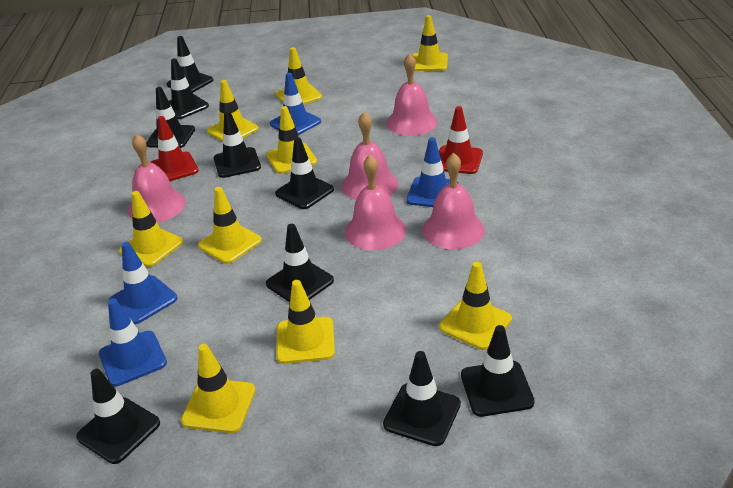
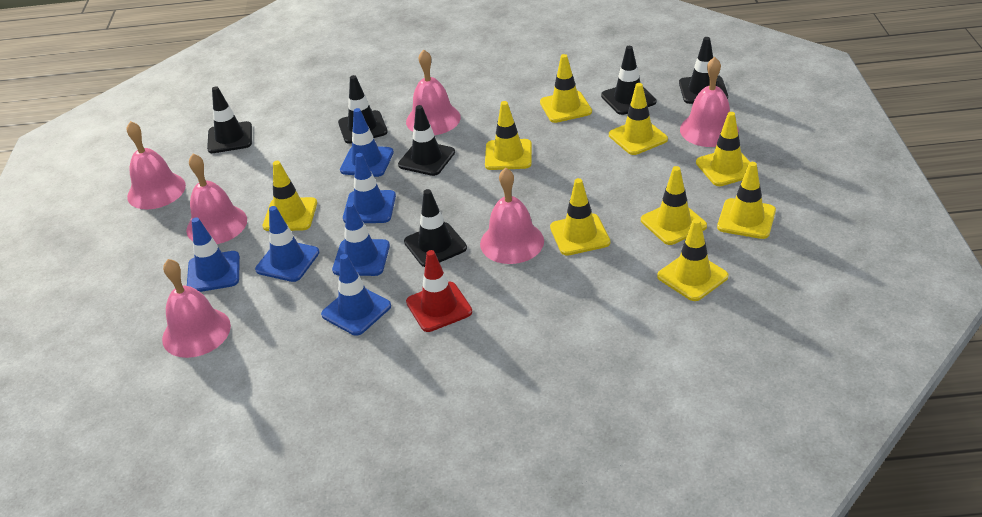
black traffic cone: [76,369,160,464] [146,87,195,148] [166,36,213,92] [169,58,209,119] [214,111,261,178] [266,224,334,302] [275,137,334,209] [383,351,461,446] [461,325,535,417] = 9 -> [207,86,252,153] [338,75,388,144] [398,105,455,176] [404,189,467,267] [601,46,657,115] [679,37,728,104] = 6
blue traffic cone: [99,298,167,387] [109,242,177,324] [270,73,321,135] [406,137,459,207] = 4 -> [187,217,240,292] [255,206,320,282] [321,254,391,336] [332,202,390,276] [340,108,394,177] [343,153,396,223] = 6
pink bell: [128,134,186,223] [342,112,398,200] [345,155,406,250] [386,53,437,136] [422,153,485,249] = 5 -> [127,121,186,209] [162,259,231,358] [186,154,247,244] [406,49,461,135] [480,168,544,264] [680,57,739,147] = 6
red traffic cone: [150,116,199,181] [439,106,483,174] = 2 -> [406,250,472,332] = 1

